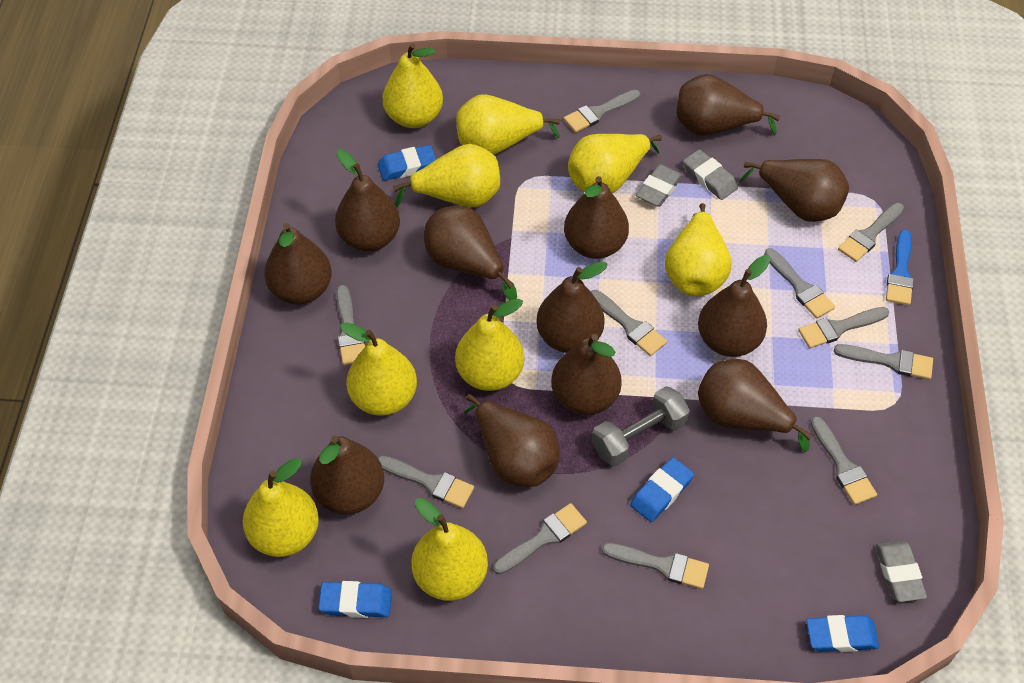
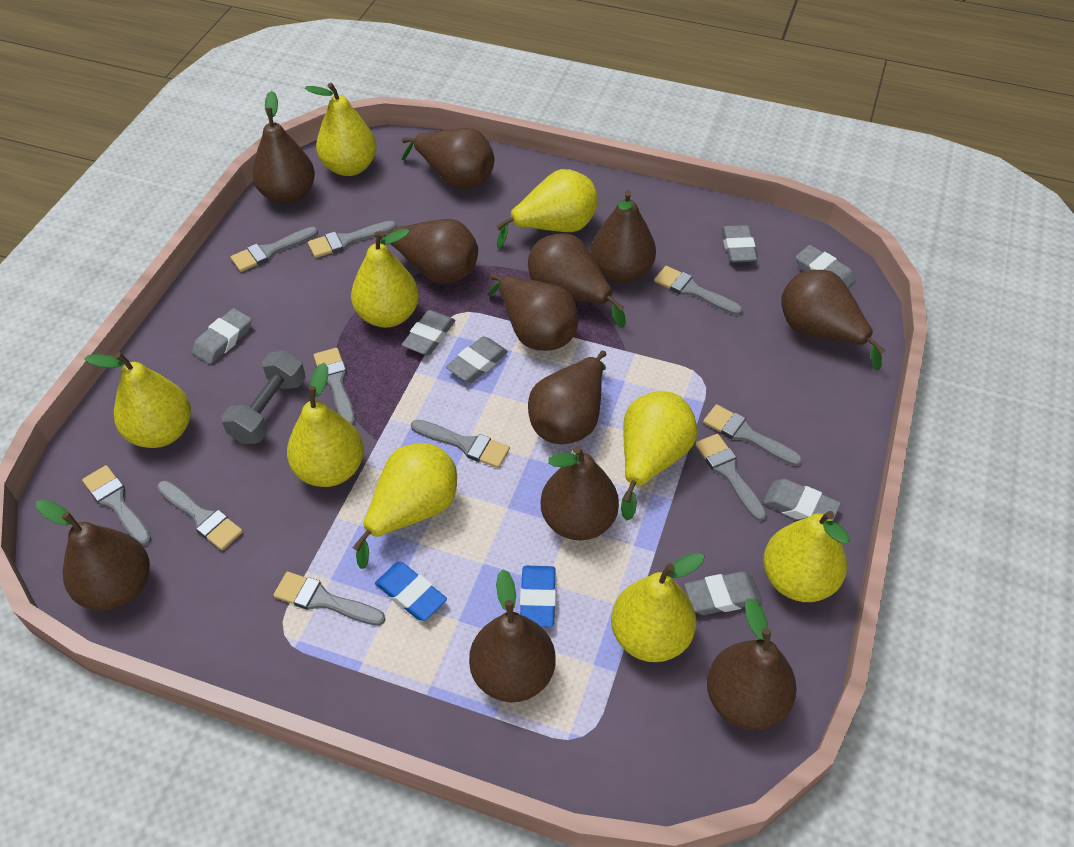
blue brush: [886,230,914,305] = 1 -> none = 0
blue eraser: [318,581,392,618] [378,145,436,181] [630,457,694,522] [806,615,879,652] = 4 -> [375,562,447,621] [520,566,556,627] = 2
grey brush: [336,285,365,365] [378,455,474,509] [493,503,587,574] [564,90,640,133] [591,290,667,356] [602,543,709,589] [764,248,835,319] [798,307,889,348] [810,416,877,505] [834,344,933,379] [838,203,904,262] = 11 -> [82,465,151,546] [157,480,243,550] [231,227,318,272] [273,571,386,626] [308,221,397,258] [314,348,355,425] [411,420,510,468] [654,266,742,315] [695,434,767,521] [703,404,802,466] = 10
grey eraser: [636,164,683,207] [683,149,738,200] [876,540,927,602] = 3 -> [192,308,252,364] [402,310,455,355] [446,337,508,382] [684,571,762,615] [722,225,757,263] [763,479,841,521] [796,245,856,288] = 7

